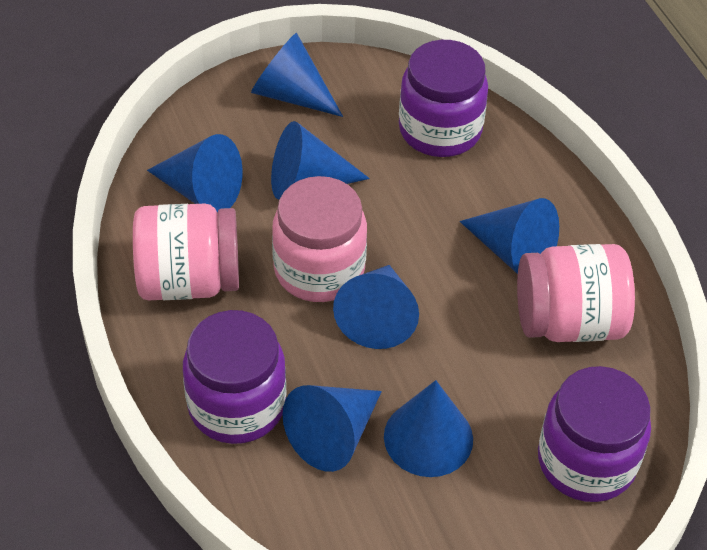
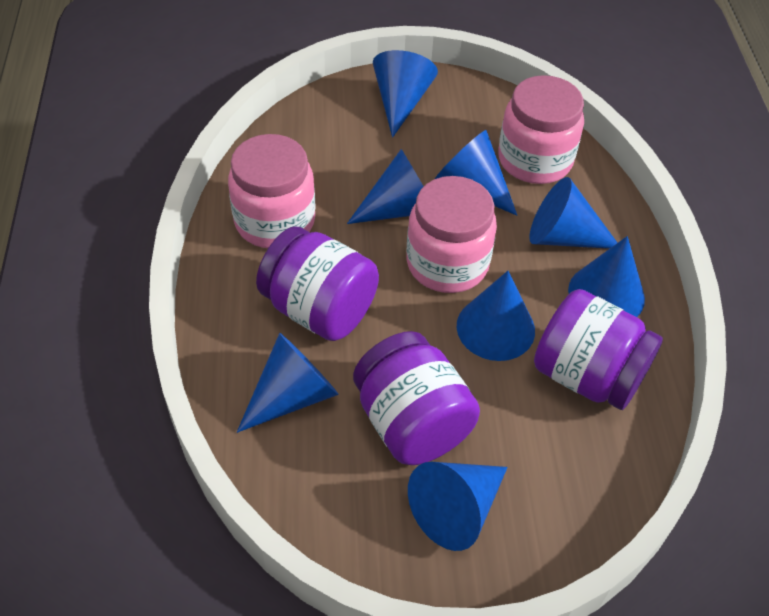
blue cone: [147,134,243,213] [251,33,343,117] [271,121,370,200] [282,385,382,472] [333,265,419,349] [384,380,473,477] [460,198,559,274] = 7 -> [237,333,339,433] [347,149,424,224] [373,50,438,138] [408,462,508,551] [435,130,517,216] [457,271,535,361] [529,177,617,249] [568,236,645,317] = 8

